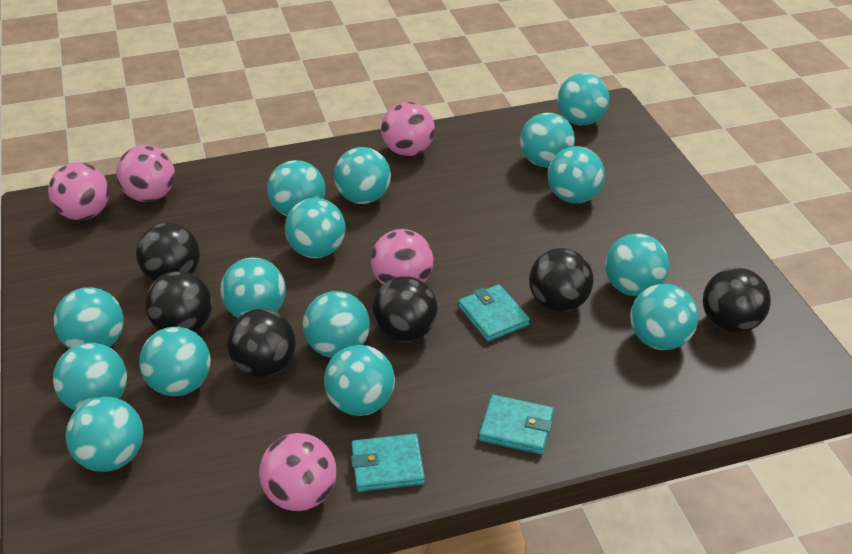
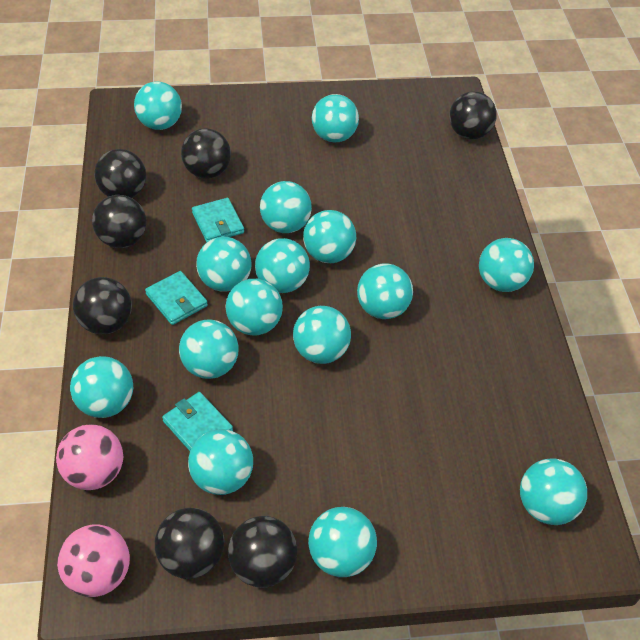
black ball: [136,223,200,281] [145,271,212,332] [227,309,296,377] [372,276,438,342] [529,248,594,312] [703,268,771,333] = 6 -> [73,277,132,334] [92,195,146,248] [94,149,146,198] [155,508,224,579] [181,128,231,179] [228,516,297,588] [449,92,497,139] = 7
pink ball: [48,162,109,220] [116,145,175,202] [259,433,336,511] [371,229,433,285] [381,102,435,156] = 5 -> [56,424,123,490] [57,524,130,597] = 2

